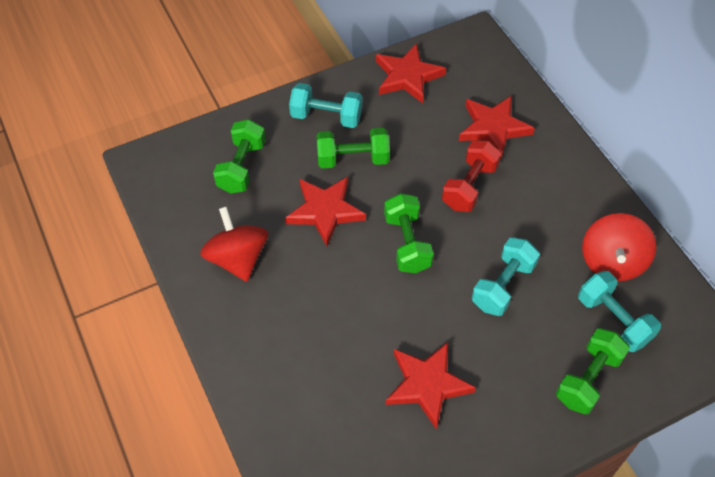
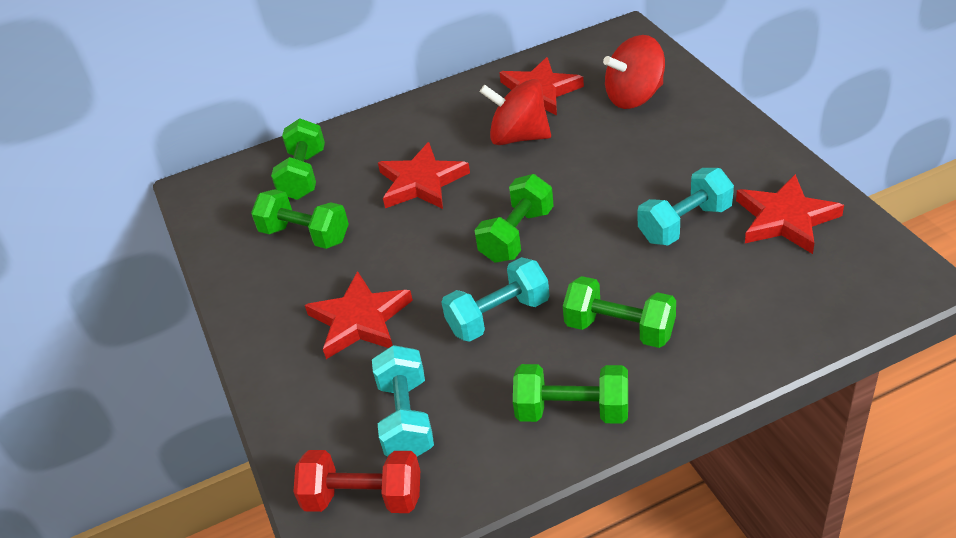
green dumbbell: [213,119,266,193] [316,128,390,168] [384,193,434,273] [556,328,630,415] = 4 -> [251,189,349,249] [271,118,325,200] [475,174,554,263] [513,364,628,424] [563,276,676,348] = 5

